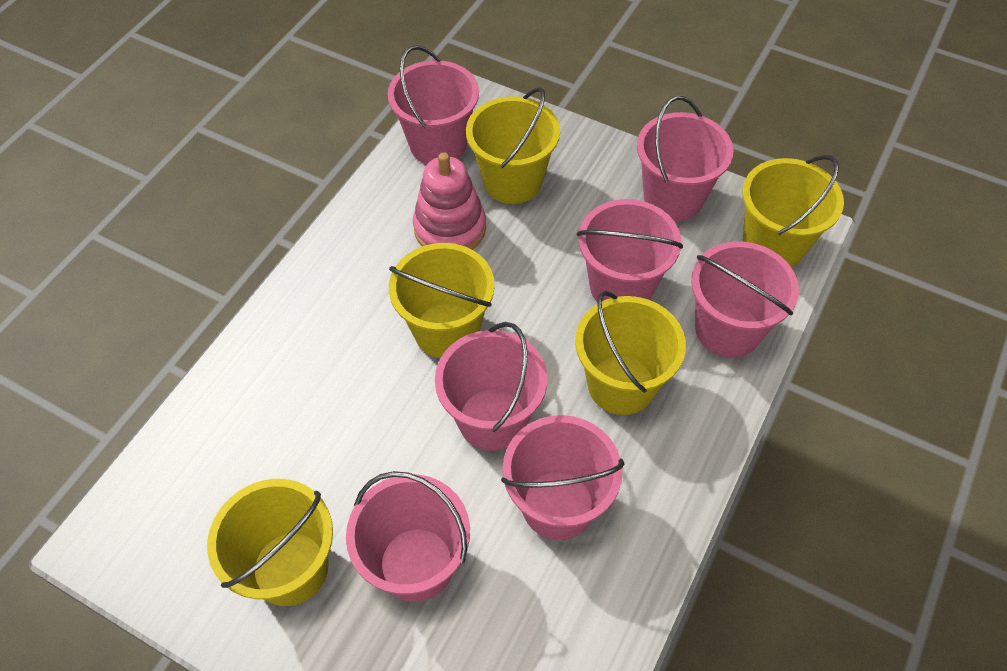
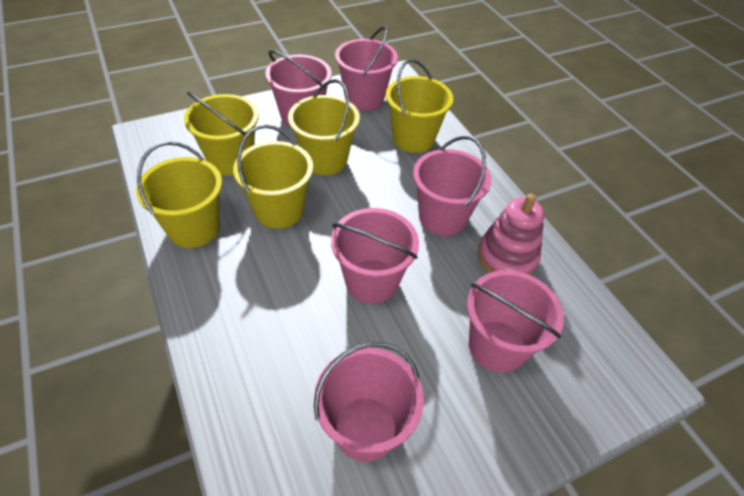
pink bucket: [346,471,470,602] [388,45,479,164] [435,322,547,451] [501,415,624,540] [577,199,683,302] [637,96,733,221] [691,241,799,358] = 7 -> [265,50,332,128] [314,342,424,462] [331,208,419,304] [335,26,398,111] [413,136,492,236] [467,270,564,373] = 6

